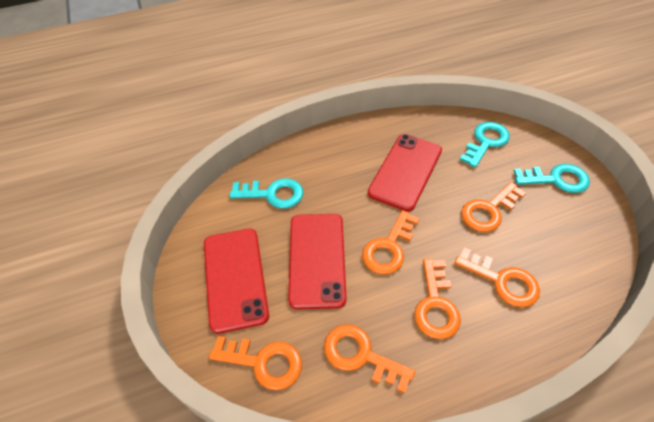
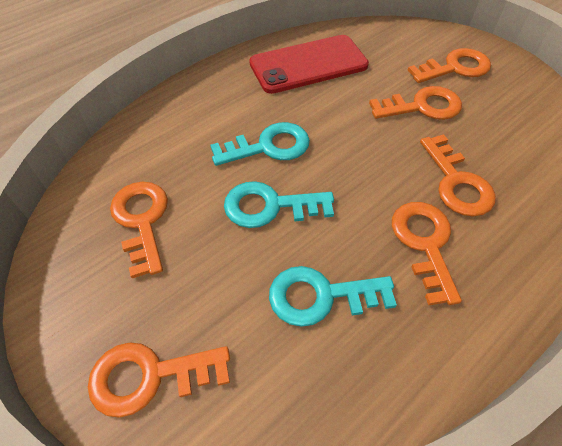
red phone: [204,229,269,334] [288,214,347,310] [368,134,442,212] = 3 -> [249,35,369,94] = 1

